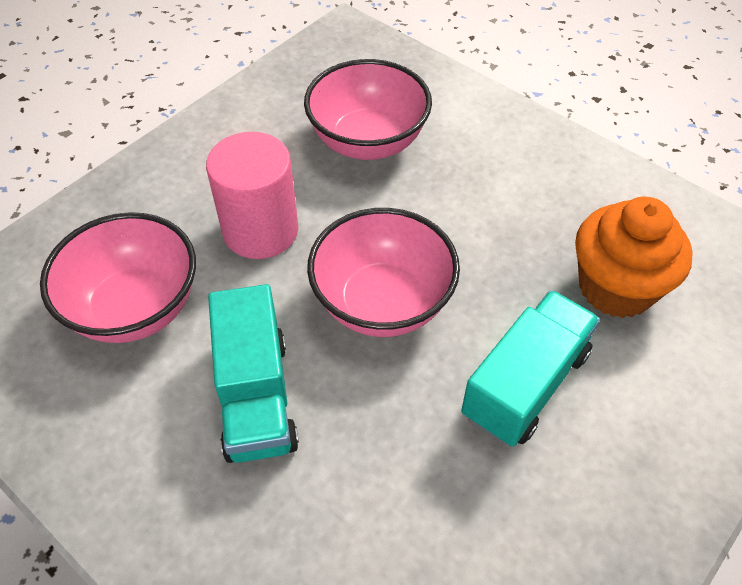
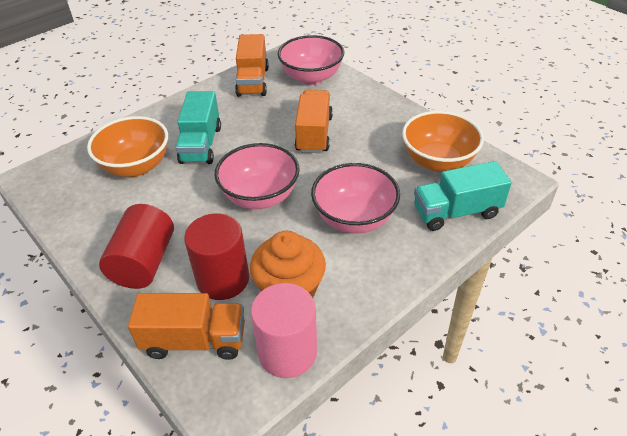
orange bowl: none = 0 -> [87,116,168,177] [402,111,484,172] = 2
orange truck: none = 0 -> [128,293,245,360] [235,34,269,97] [295,90,333,153] = 3
red cylinder: none = 0 -> [99,204,174,289] [184,213,249,300] = 2

